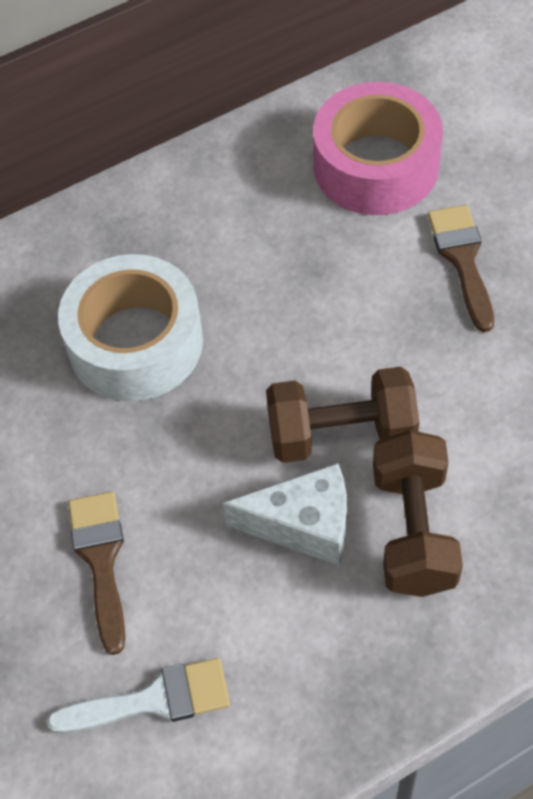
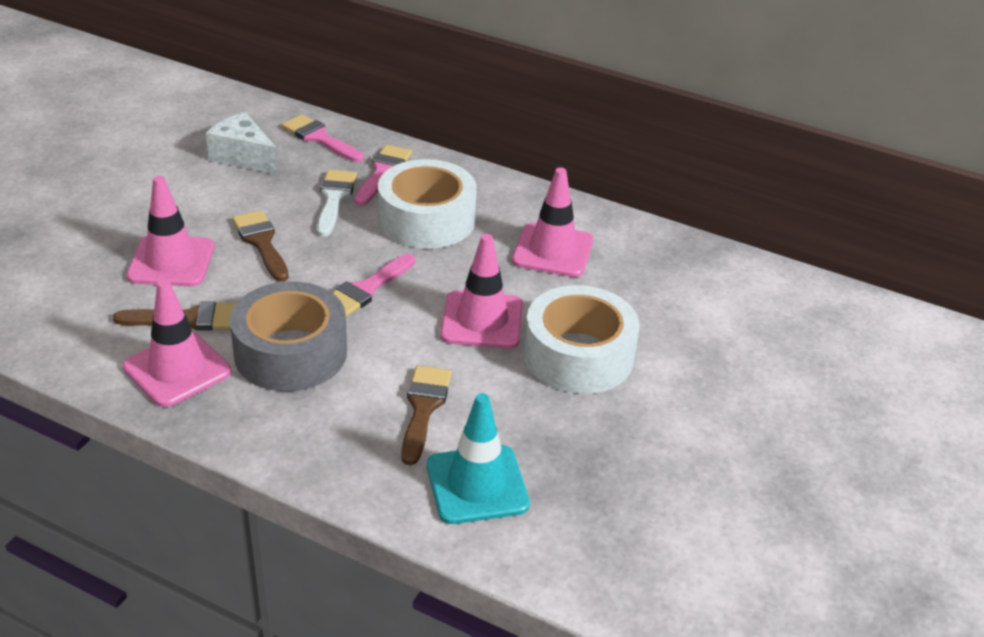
brown brush: [68,492,125,655] [428,205,494,332] = 2 -> [113,302,236,331] [232,210,289,282] [401,366,452,465] = 3
brown dumbbell: [266,367,419,463] [373,430,463,597] = 2 -> none = 0
grey tape: none = 0 -> [230,282,347,391] = 1
pink brush: none = 0 -> [282,114,364,162] [332,254,415,317] [355,145,412,206] = 3
pink tape: [313,82,443,215] = 1 -> none = 0
pink traffic cone: none = 0 -> [123,279,231,407] [126,176,214,286] [440,234,523,349] [512,167,593,277] = 4
turquoise traffic cone: none = 0 -> [427,393,530,524] = 1
white tape: [58,254,203,401] = 1 -> [378,159,477,249] [524,285,639,394] = 2

